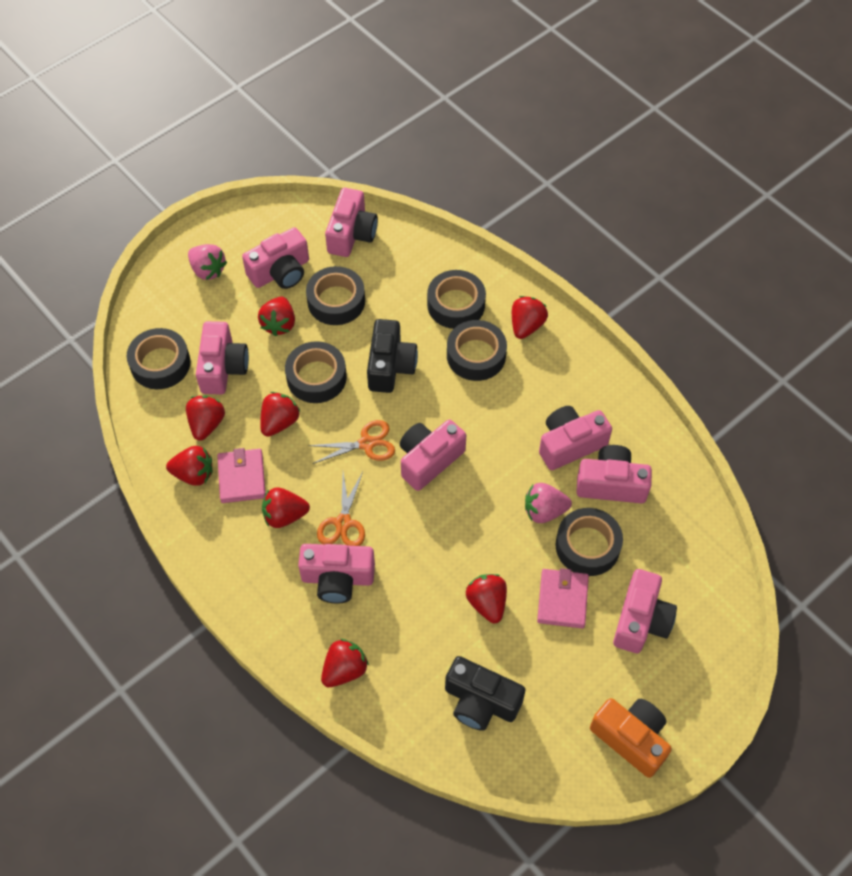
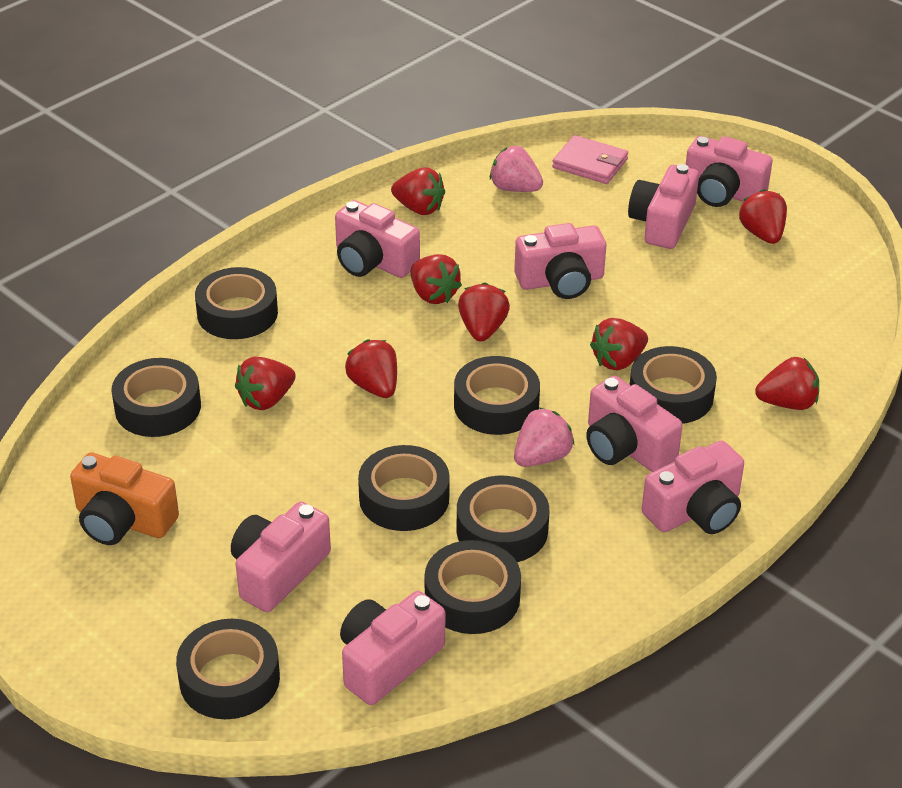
black camera: [367,319,418,393] [445,656,526,731] = 2 -> none = 0
black tape: [127,328,190,389] [285,341,347,403] [306,266,365,325] [427,270,486,329] [447,320,507,381] [555,508,623,576] = 6 -> [111,358,201,437] [176,619,280,719] [195,267,278,339] [358,445,450,531] [425,540,521,634] [454,356,540,435] [456,476,549,562] [630,346,717,424] = 8
orange scissors: [308,420,395,464] [317,472,365,546] = 2 -> none = 0
pink wallet: [217,448,266,503] [537,568,589,629] = 2 -> [552,135,628,184] = 1

